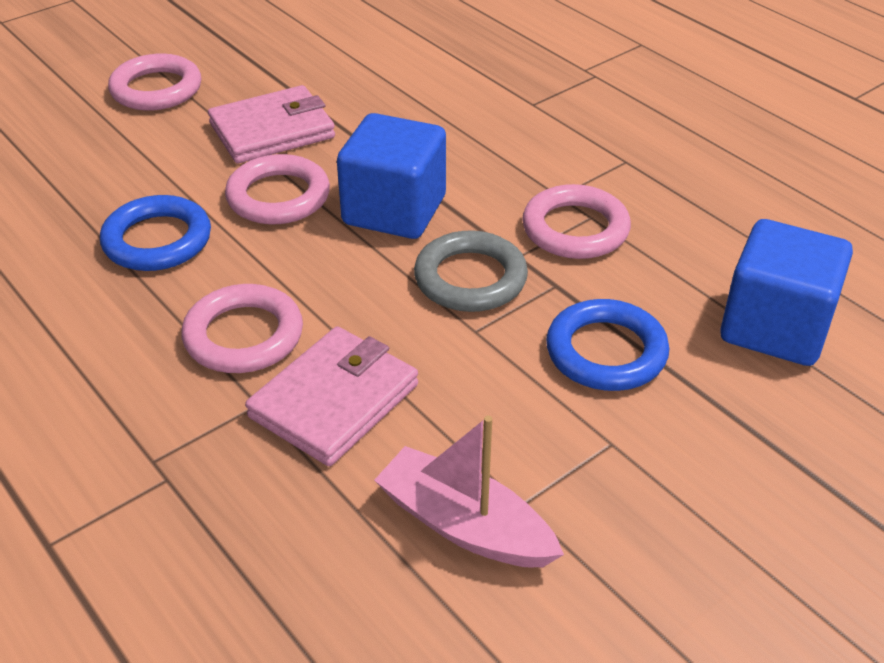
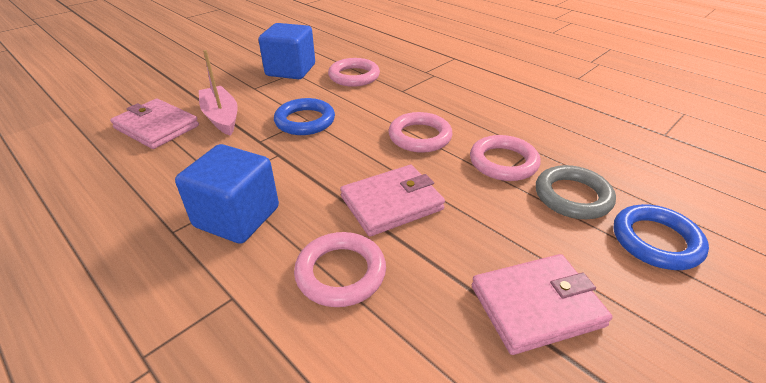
pink wallet: [208,85,335,164] [245,326,418,466] = 2 -> [110,99,199,149] [340,165,445,236] [472,254,612,355] = 3

